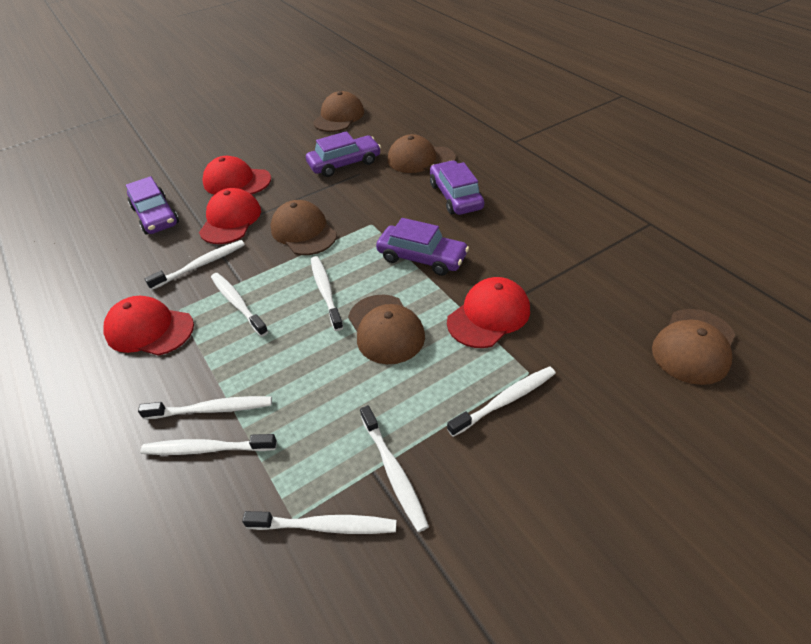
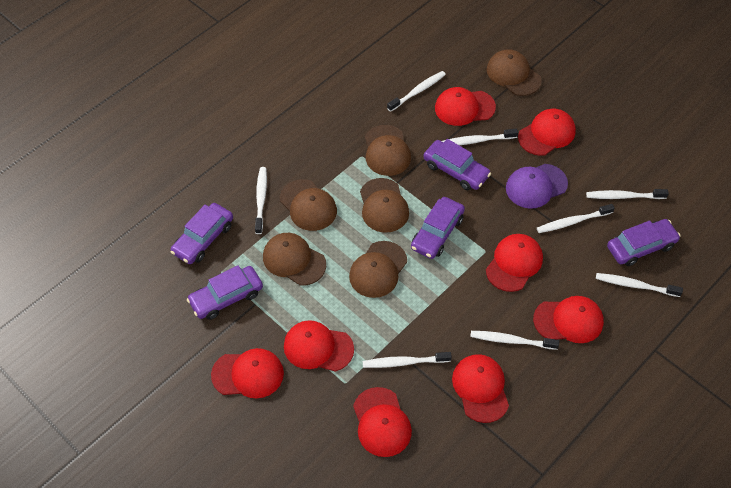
brown cap: [270,200,337,255] [313,91,364,132] [348,294,425,364] [388,134,456,173] [652,309,735,385] = 5 -> [263,233,326,286] [280,179,337,231] [349,241,407,298] [360,178,409,233] [365,125,411,176] [487,49,542,96] = 6
purple cap: none = 0 -> [506,164,568,209] = 1
purple car: [126,176,179,234] [306,131,381,177] [376,218,469,276] [430,160,484,215] = 4 -> [170,203,233,264] [187,265,263,320] [411,197,465,259] [423,139,491,190] [607,219,681,266] = 5
red cap: [104,296,194,356] [199,188,261,244] [202,156,271,195] [447,277,530,348] = 4 -> [211,348,284,398] [284,320,354,372] [353,387,412,457] [435,87,496,126] [452,354,509,423] [486,234,543,292] [518,109,576,156] [533,296,604,343] = 8

